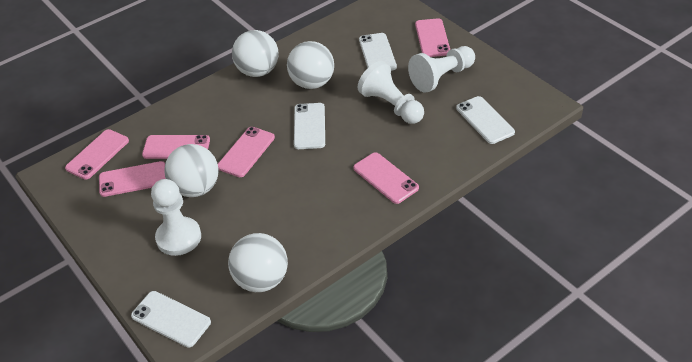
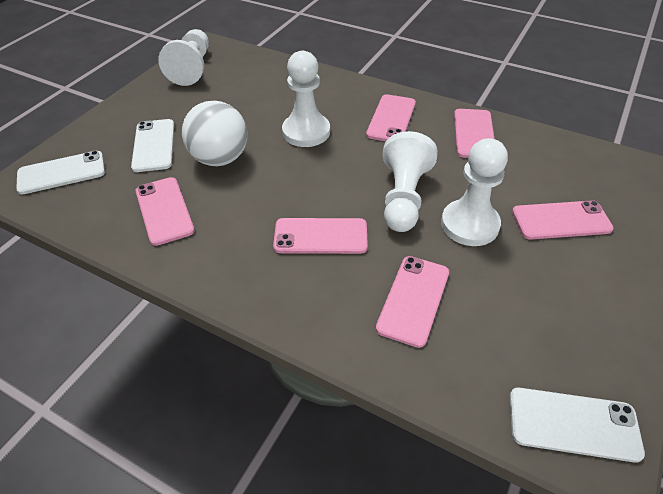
white ball: [164,144,219,197] [228,233,288,292] [232,30,279,77] [287,41,334,89] = 4 -> [182,101,247,166] = 1
white pawn: [151,179,201,256] [358,61,424,124] [408,46,475,93] = 3 -> [158,29,209,86] [282,51,330,147] [382,131,438,232] [441,138,508,246] = 4
white phone: [131,291,211,348] [294,103,325,149] [359,33,397,71] [456,96,515,144] = 4 -> [16,151,105,194] [131,119,174,172] [510,388,645,463] = 3

